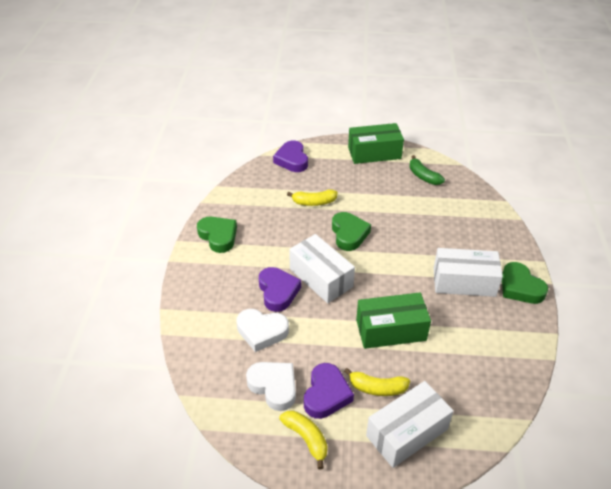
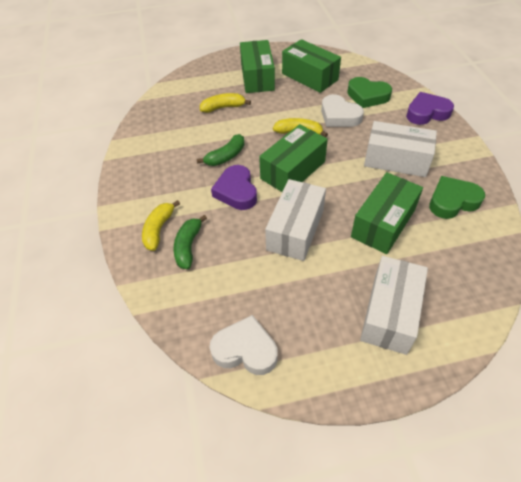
green banana: [409,155,445,185] = 1 -> [174,215,207,269] [197,134,244,166] = 2
green box: [348,123,404,164] [356,293,431,349] = 2 -> [240,40,275,93] [259,124,328,192] [282,39,341,93] [351,172,423,254] = 4
green heart: [197,217,237,253] [332,212,371,251] [502,262,548,304] = 3 -> [347,77,392,108] [429,176,485,219] = 2
purple heart: [259,267,301,312] [273,140,308,172] [304,363,354,419] = 3 -> [211,165,257,210] [406,92,454,125] = 2

